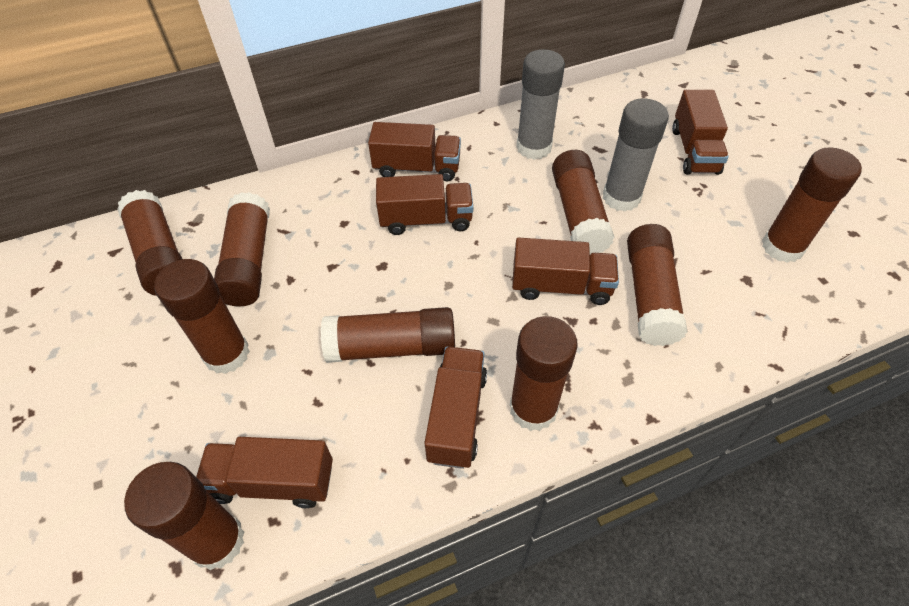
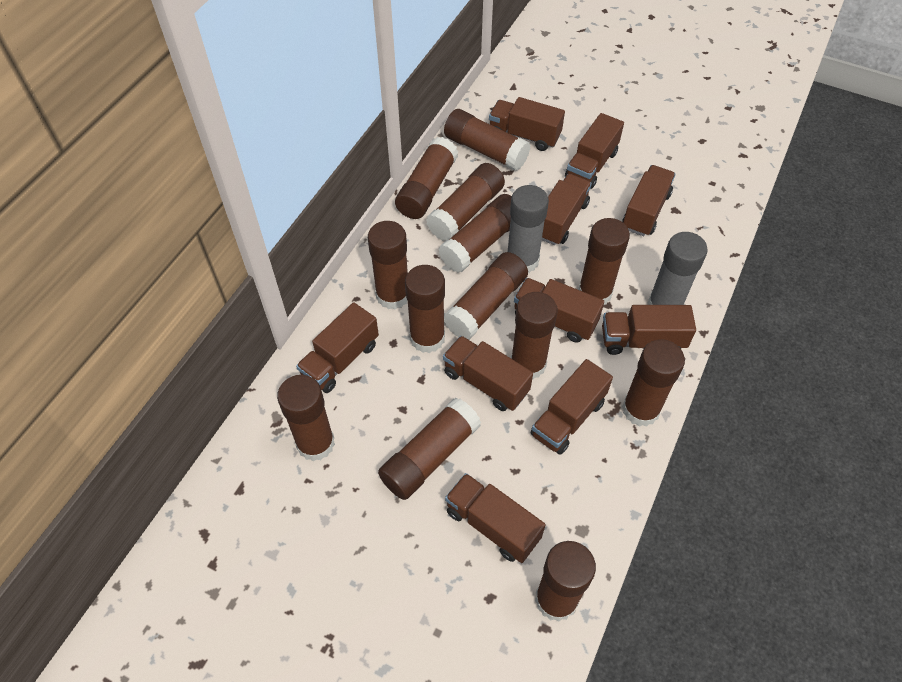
brown glue stick: [117,190,182,296] [124,462,244,570] [154,259,250,374] [214,192,270,307] [321,307,455,363] [510,316,578,431] [552,150,615,254] [627,224,688,346] [762,147,862,263] = 9 -> [277,375,335,461] [368,221,408,309] [378,398,481,500] [395,137,458,219] [405,265,445,353] [426,163,505,241] [439,194,512,273] [444,109,530,171] [444,252,528,340] [511,292,558,380] [535,541,596,622] [578,218,630,304] [622,339,685,427] = 13
brown truck: [196,437,333,508] [368,122,461,181] [376,174,473,235] [424,347,487,469] [512,238,619,305] [672,90,729,175] = 6 -> [296,302,379,393] [443,336,533,411] [445,473,546,563] [489,97,565,151] [514,278,604,343] [531,359,613,455] [542,174,592,245] [565,113,624,189] [602,305,696,355] [622,165,676,236] = 10

